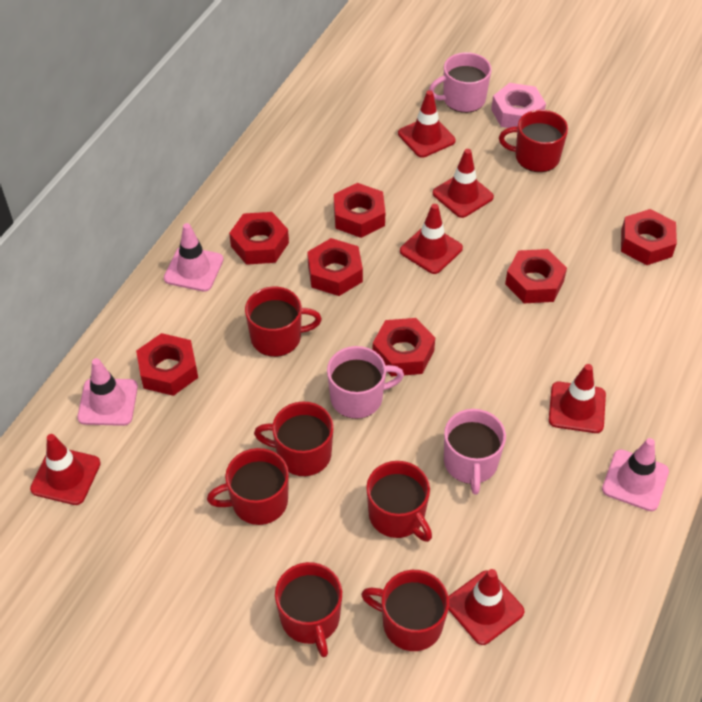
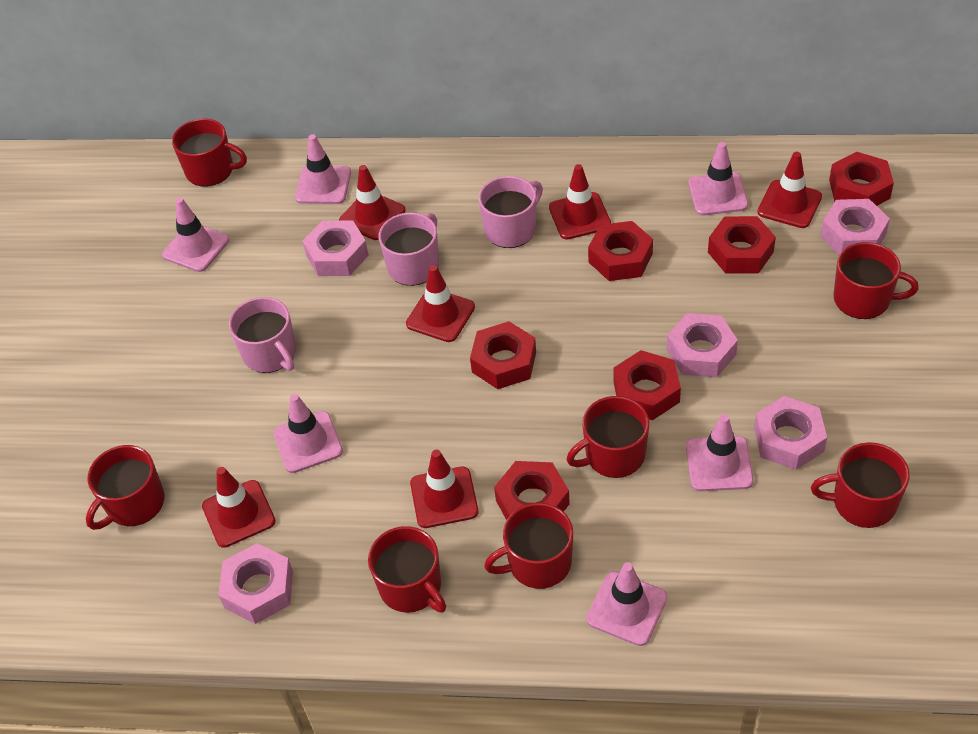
pink nut: [491,83,546,128] = 1 -> [218,543,293,624] [303,220,369,276] [667,313,738,377] [754,396,827,470] [820,199,890,255] = 5
pink traffic cone: [77,358,138,426] [164,223,224,292] [602,438,669,511] = 3 -> [162,197,229,272] [274,394,343,473] [295,134,351,204] [586,562,667,646] [686,414,753,491] [688,142,748,215] = 6
red nut: [136,333,198,396] [229,212,289,265] [307,238,363,296] [334,183,385,238] [373,318,435,376] [505,249,567,303] [621,209,677,265] = 7 -> [470,321,536,389] [494,461,570,520] [588,221,653,281] [614,350,681,420] [708,216,776,273] [829,152,894,206] = 6

